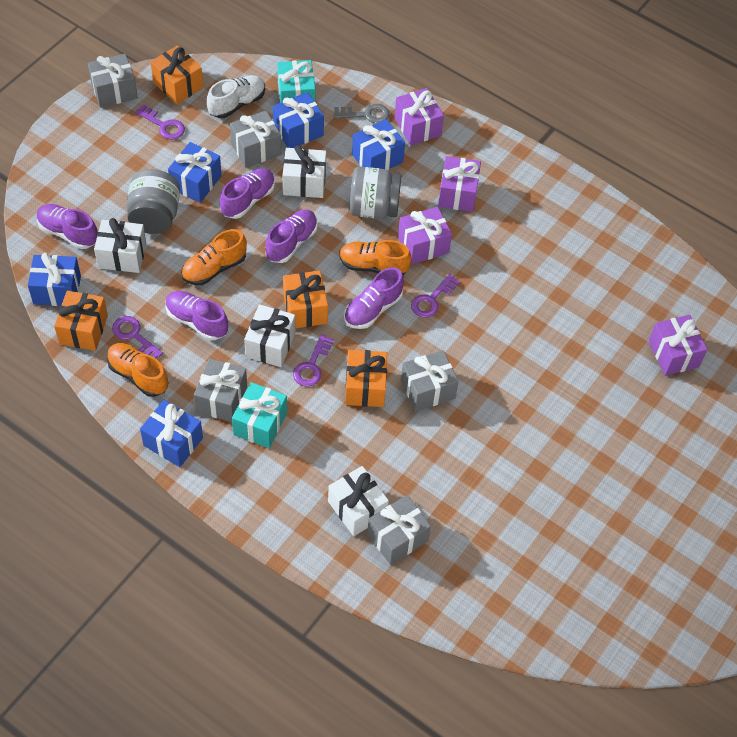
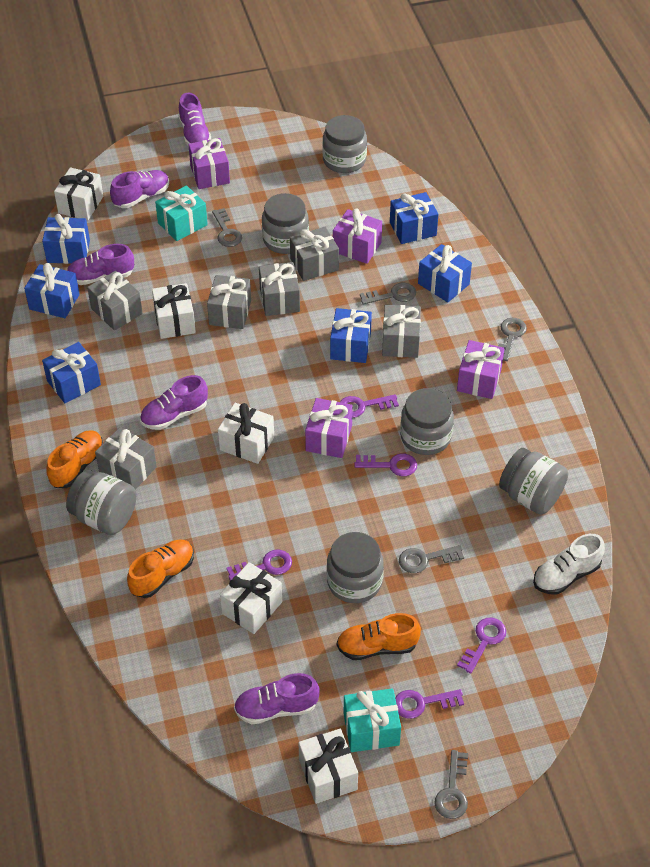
blue gift: [28,253,81,306] [140,400,203,467] [168,142,222,203] [273,92,324,148] [352,119,405,170] = 5 -> [24,263,80,318] [42,214,90,264] [42,342,101,403] [330,308,372,363] [390,192,439,244] [418,244,472,303] = 6
grey gift: [88,54,138,108] [194,358,247,422] [230,111,281,168] [367,495,431,565] [401,350,459,412] = 5 -> [87,271,143,330] [95,427,157,489] [207,275,251,329] [259,262,300,316] [290,227,339,281] [382,305,421,358] = 6
grey jar: [126,169,180,234] [349,167,401,219] = 2 -> [66,470,136,535] [262,193,309,254] [322,115,367,173] [327,532,384,603] [400,388,454,455] [499,448,568,515] = 6
grey key: [334,104,390,123] = 1 -> [212,208,242,247] [360,283,416,305] [399,545,464,573] [434,750,468,819] [498,318,527,361] = 5
orange gift: [54,291,108,351] [151,45,203,104] [283,270,328,328] [345,350,387,407] = 4 -> none = 0
purple key: [112,316,163,358] [135,104,185,140] [293,334,334,387] [411,274,460,318] = 4 -> [227,549,292,581] [340,394,399,418] [354,454,417,476] [395,689,464,719] [457,618,506,674] = 5
white gift: [94,218,146,273] [244,304,295,367] [283,145,326,198] [328,466,389,536] = 4 -> [54,167,103,220] [152,283,196,339] [218,403,274,464] [220,562,282,634] [298,729,358,804] = 5

